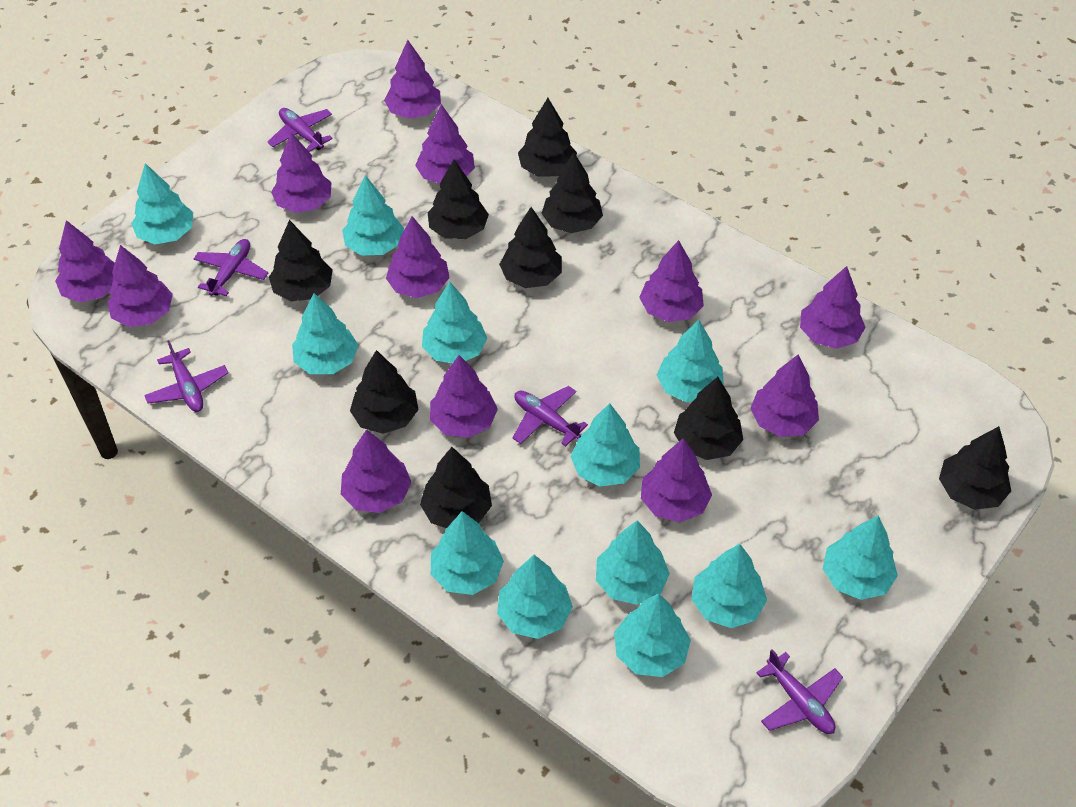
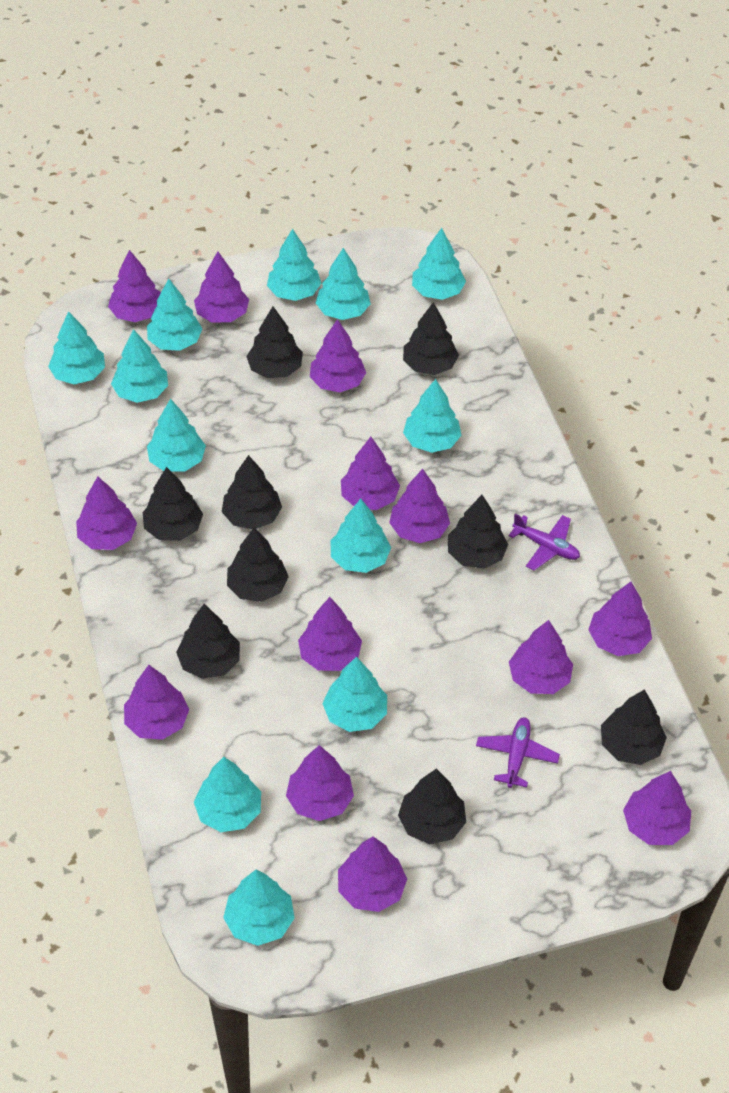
purple plane: [144,340,228,412] [194,239,268,296] [268,108,333,152] [512,386,588,447] [756,649,843,734] = 5 -> [476,717,560,788] [509,513,580,571] = 2
purple tree: [55,220,115,302] [107,245,173,327] [271,132,331,213] [341,429,412,513] [384,40,441,119] [386,216,450,298] [415,104,475,184] [430,355,498,438] [639,240,704,322] [641,438,712,522] [750,354,819,437] [800,266,866,349] = 12 -> [76,477,137,550] [108,250,161,322] [124,665,189,740] [194,251,249,323] [286,745,354,821] [298,597,362,671] [310,319,366,392] [338,837,407,912] [341,437,400,510] [389,469,450,543] [509,620,573,694] [588,582,652,656] [623,771,691,845] = 13

